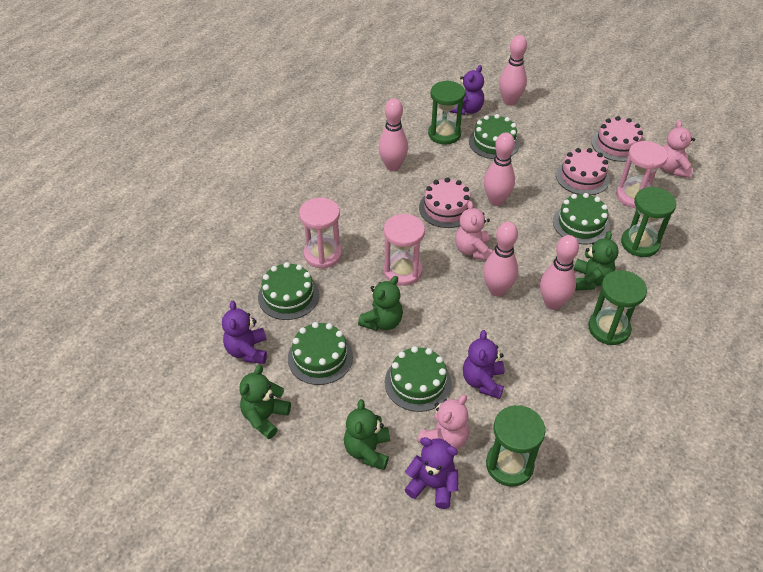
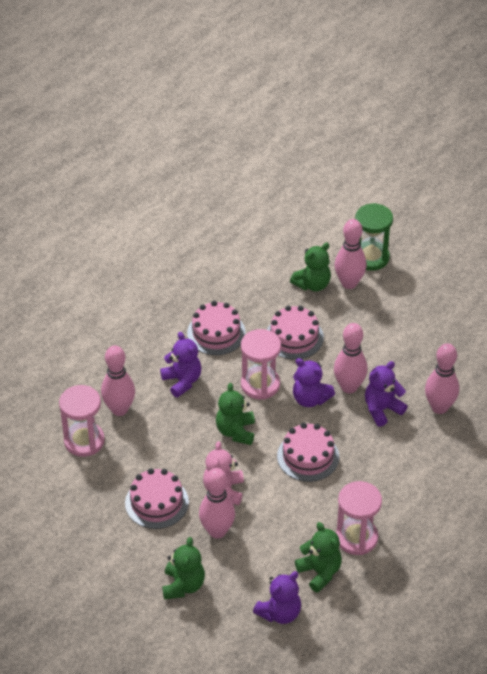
green cake: [258,262,319,320] [288,322,353,385] [385,346,452,412] [469,114,520,159] [553,193,610,244] = 5 -> none = 0
green hourglass: [428,81,465,145] [486,405,546,487] [588,270,647,345] [621,187,676,257] = 4 -> [355,203,393,271] = 1
pink cake: [419,177,474,228] [556,148,610,195] [592,116,643,162] = 3 -> [125,468,189,529] [187,301,246,355] [267,306,324,360] [277,423,339,482] = 4
pink teddy bear: [417,395,469,449] [455,201,492,260] [661,120,695,178] = 3 -> [203,441,244,505] = 1

